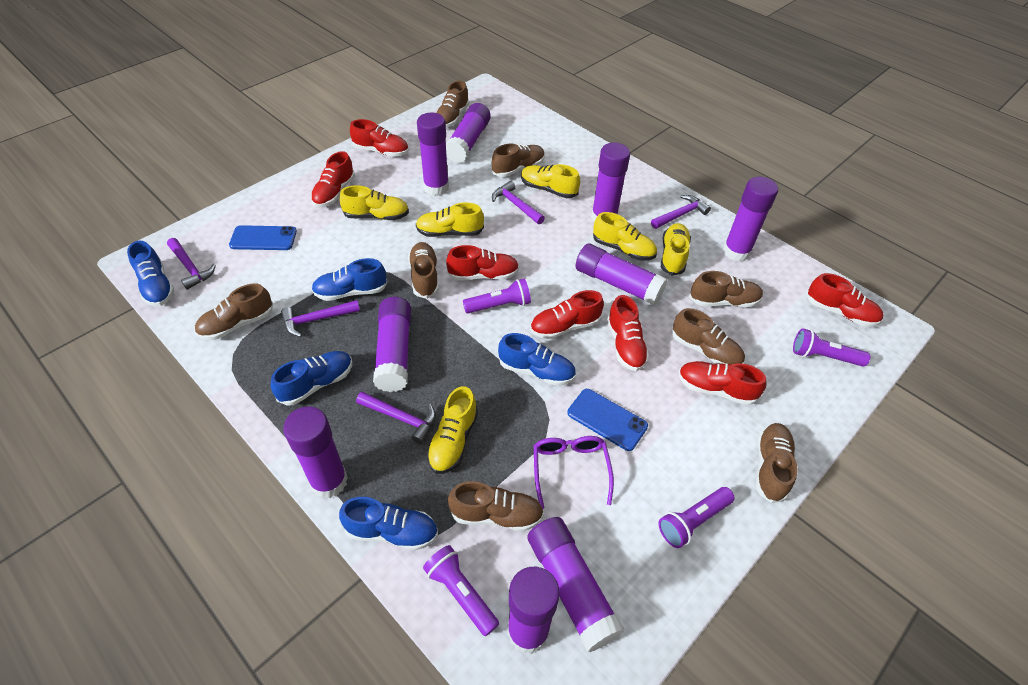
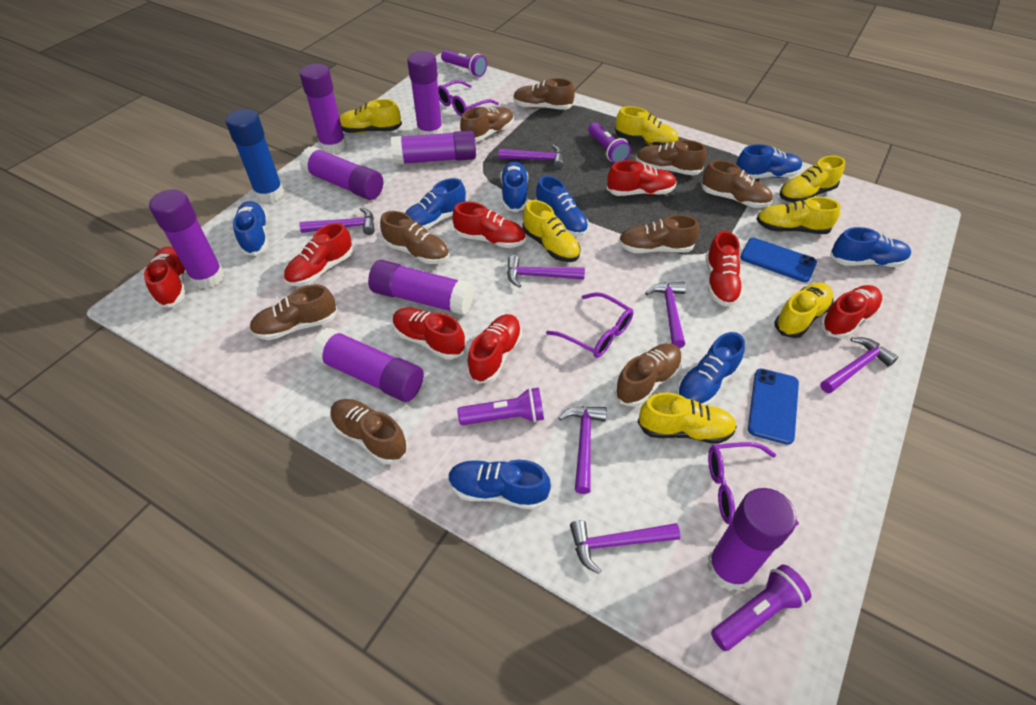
blue glue stick: none = 0 -> [226,109,284,203] = 1
blue shoe: [127,241,175,306] [271,351,353,406] [311,258,387,301] [339,497,438,551] [498,333,576,386] = 5 -> [233,201,268,256] [405,178,466,230] [448,460,551,510] [500,161,528,212] [535,176,589,237] [676,332,745,406] [736,144,802,179] [830,227,911,267] = 8
brown shoe: [194,284,273,340] [408,242,439,299] [436,81,469,127] [448,481,544,531] [492,144,545,177] [672,308,745,365] [690,271,763,307] [756,423,798,503] = 8 -> [250,284,337,340] [330,399,408,464] [380,211,449,264] [460,106,514,142] [513,78,575,110] [614,343,682,407] [618,215,699,253] [635,140,707,175] [701,160,773,208] = 9
purple glasses: [534,436,614,509] = 1 -> [438,80,499,117] [546,292,633,358] [708,442,799,526] = 3
purple glue stick: [283,407,348,498] [373,297,411,392] [417,112,449,196] [446,103,491,163] [507,567,560,654] [527,517,625,652] [576,244,667,305] [591,142,630,222] [723,177,778,262] = 9 -> [149,190,224,289] [299,146,383,200] [300,64,347,154] [311,328,424,402] [368,260,474,315] [391,130,476,165] [407,51,443,135] [706,488,797,591] = 8
purple hammer: [167,238,216,290] [281,300,360,337] [356,392,436,444] [492,181,545,224] [651,195,711,229] = 5 -> [299,208,375,235] [499,144,564,169] [507,255,585,288] [558,406,607,494] [570,520,680,574] [645,282,686,348] [820,337,898,393] = 7
red shoe: [311,151,355,207] [350,119,409,157] [446,245,519,281] [530,290,604,339] [607,295,649,371] [678,361,766,405] [806,273,884,327] = 7 -> [144,247,185,308] [284,223,353,286] [393,307,466,360] [452,202,526,248] [467,314,522,384] [606,160,677,196] [706,231,743,307] [820,285,882,339] = 8
yellow shoe: [339,185,409,220] [416,202,484,237] [427,386,478,474] [521,164,580,198] [593,212,657,261] [661,223,691,275] = 6 -> [339,99,402,133] [522,200,581,262] [615,106,679,145] [637,392,737,444] [756,197,840,234] [774,282,834,338] [780,156,845,202] = 7

